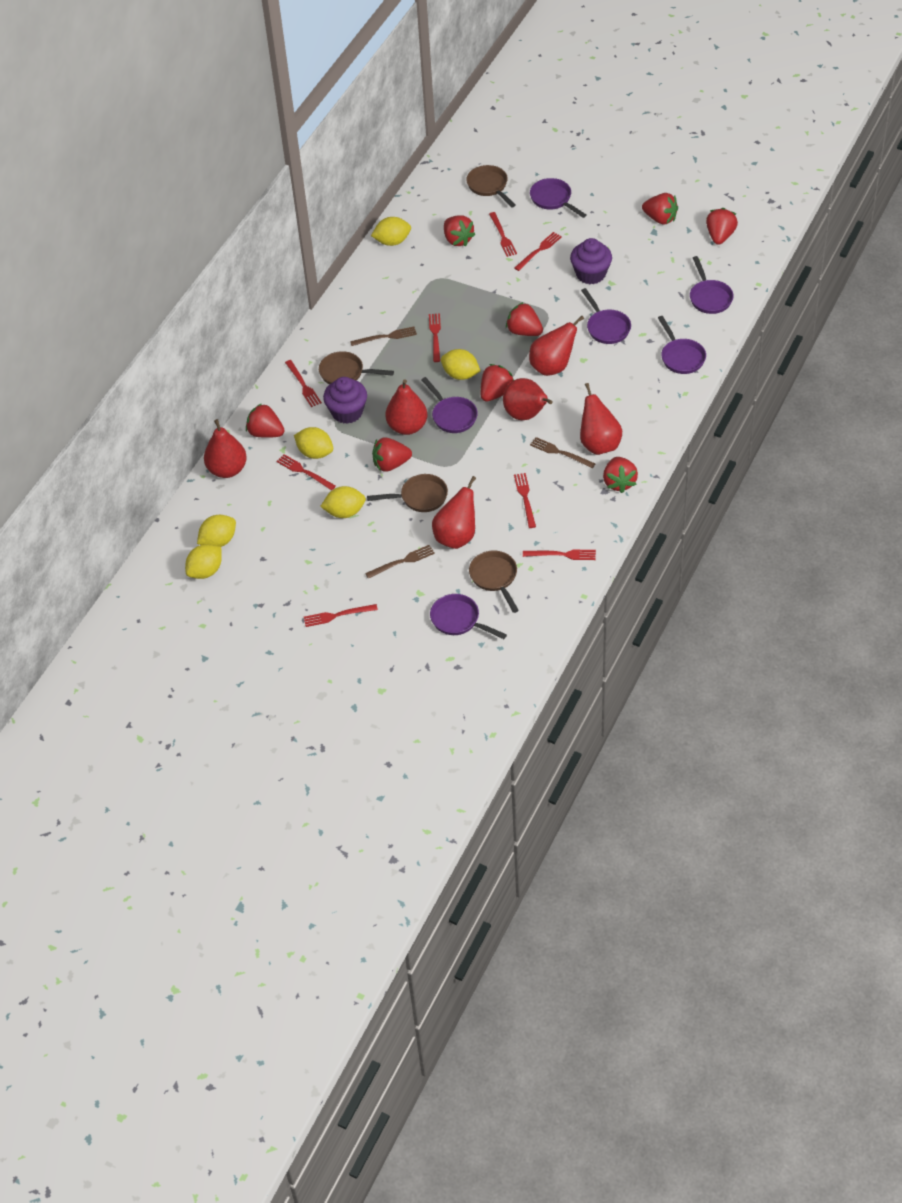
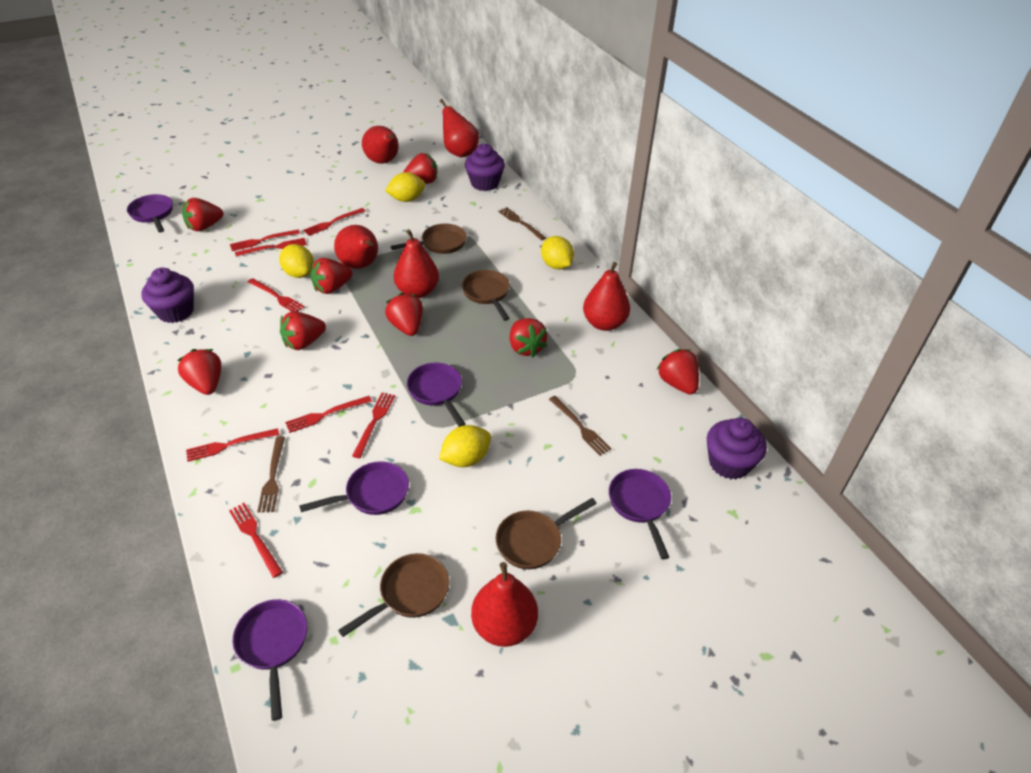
purple cupcake: [323,377,367,424] [570,238,612,284] = 2 -> [141,268,194,323] [465,144,505,191] [707,418,767,479] = 3
purple pan: [421,377,478,433] [430,594,507,639] [530,178,587,218] [581,288,631,344] [658,316,706,374] [690,256,734,314] = 6 -> [127,194,173,233] [232,599,307,721] [299,461,409,515] [407,363,466,427] [609,469,671,559] = 5
yellow lemon: [185,544,222,579] [197,515,236,547] [294,427,333,459] [320,486,366,518] [371,217,411,246] [441,349,480,380] = 6 -> [279,244,314,278] [385,172,425,202] [439,425,491,467] [541,236,574,270] = 4

